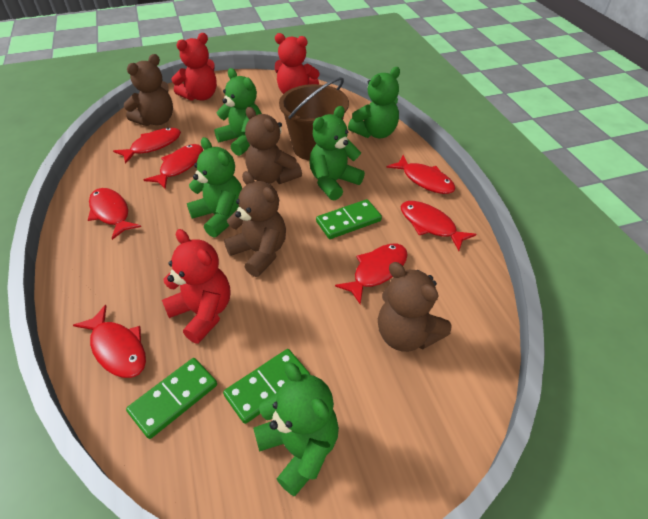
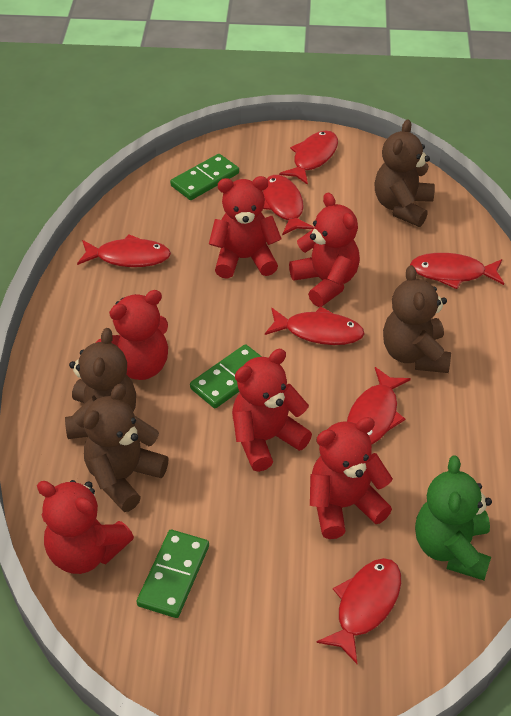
brown bucket: [279,77,349,161] = 1 -> none = 0
green teddy bear: [187,137,242,238] [214,68,262,156] [253,362,339,496] [309,106,365,200] [348,67,400,138] = 5 -> [415,456,492,580] = 1
red teddy bear: [162,229,230,344] [172,33,217,101] [275,33,320,94] = 3 -> [37,480,134,574] [95,290,168,380] [209,176,282,279] [232,349,312,472] [289,193,360,307] [310,417,393,539] = 6

